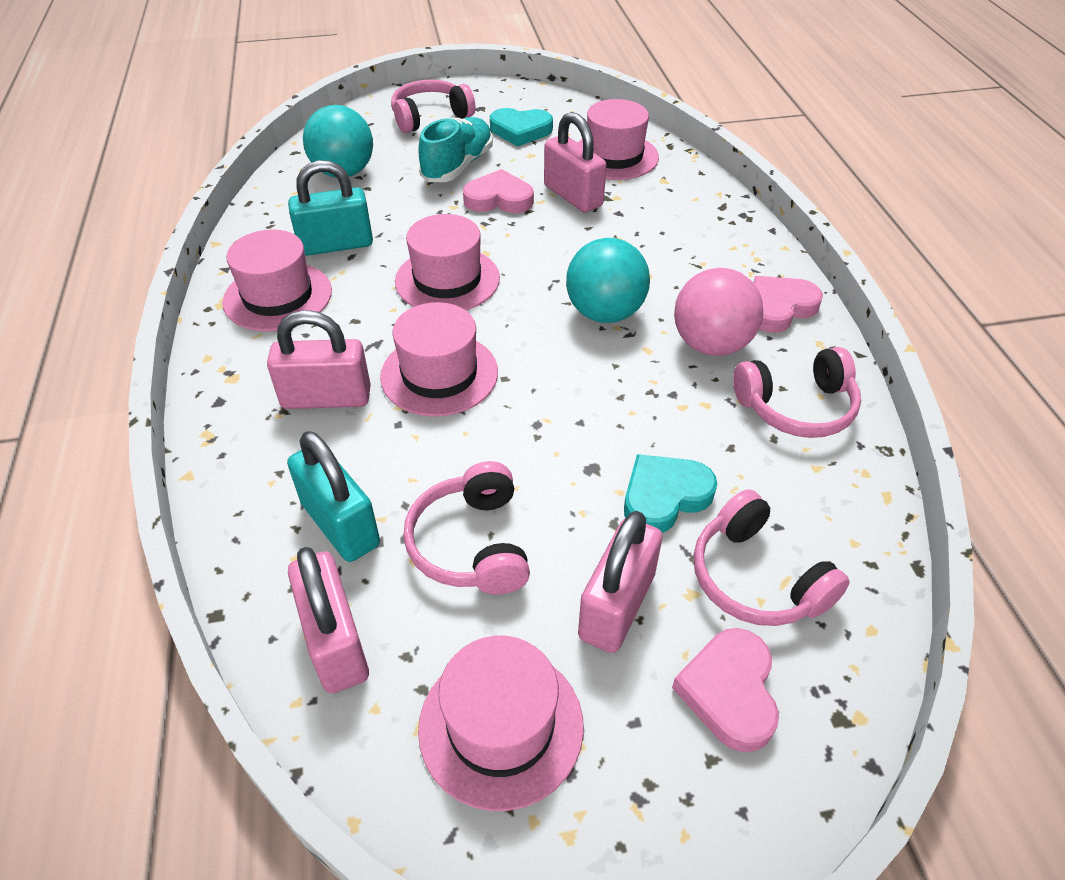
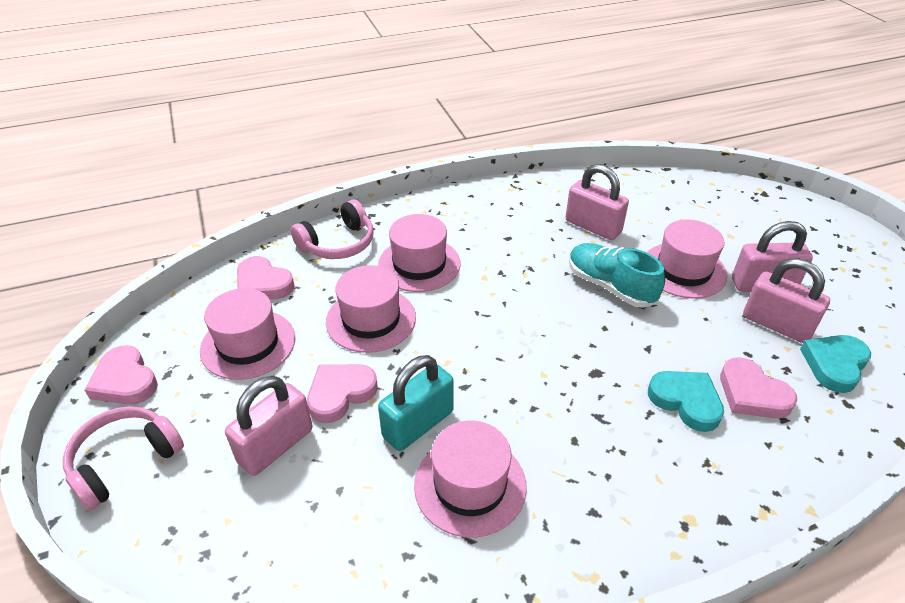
pink ball: [674,268,763,356] = 1 -> none = 0
pink headphones: [391,80,475,133] [403,461,530,595] [694,489,850,626] [733,347,861,438] = 4 -> [63,406,184,510] [291,199,374,259] = 2
pink heart: [463,169,534,213] [672,628,779,752] [753,276,823,333] = 3 -> [85,345,158,405] [237,256,295,300] [307,364,378,423] [720,357,797,418] = 4
turquoise ball: [303,105,373,178] [566,238,650,323] = 2 -> none = 0
turquoise padlock: [287,431,380,562] [288,160,373,256] = 2 -> [378,355,454,451] = 1

